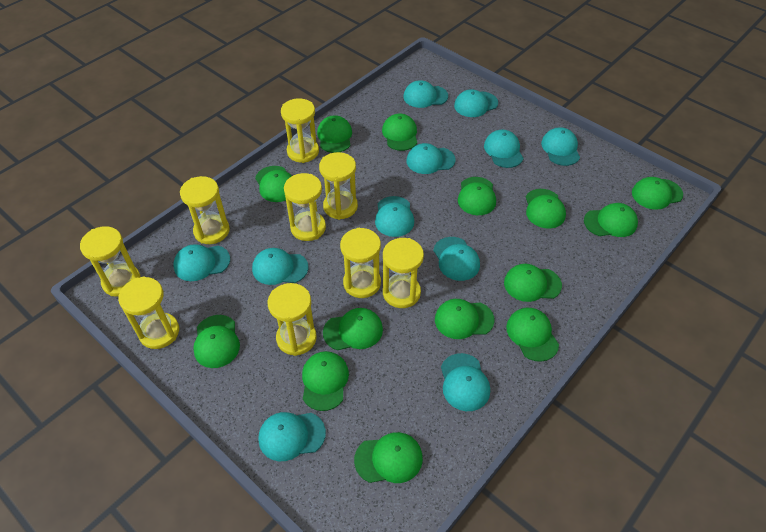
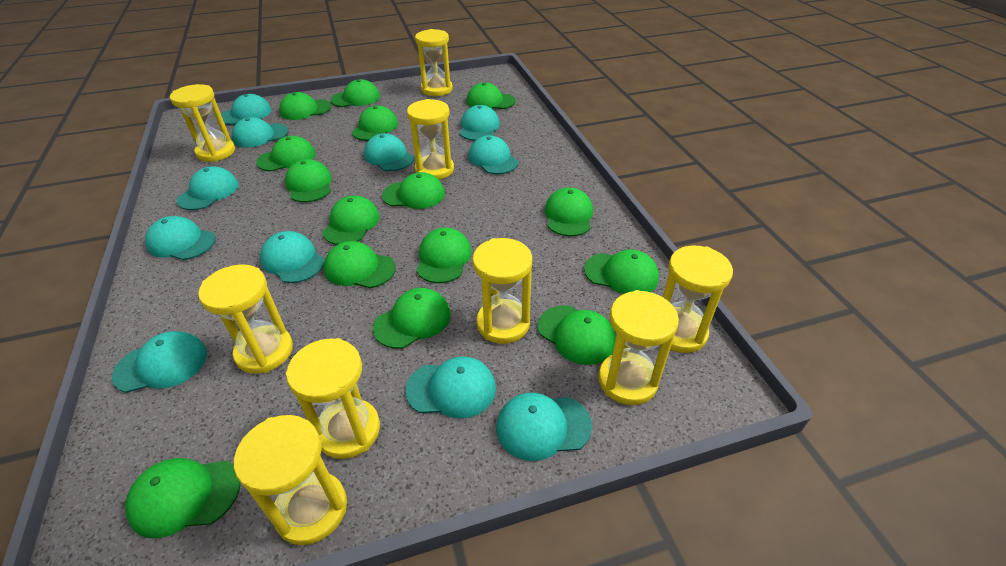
green cap: [193,315,240,368] [255,166,292,202] [302,351,349,411] [317,115,352,153] [323,308,383,350] [354,432,423,483] [382,114,417,151] [435,299,495,339] [458,177,496,215] [504,264,562,302] [506,308,559,362] [526,189,566,229] [584,203,638,237] [632,177,683,210] = 14 -> [125,458,240,538] [256,136,316,171] [279,92,331,120] [285,159,332,202] [322,196,380,245] [324,241,396,288] [330,79,380,107] [352,105,398,141] [373,288,451,349] [382,172,445,209] [416,228,472,283] [467,83,516,109] [538,305,616,365] [545,188,593,236] [584,249,659,294] = 15

